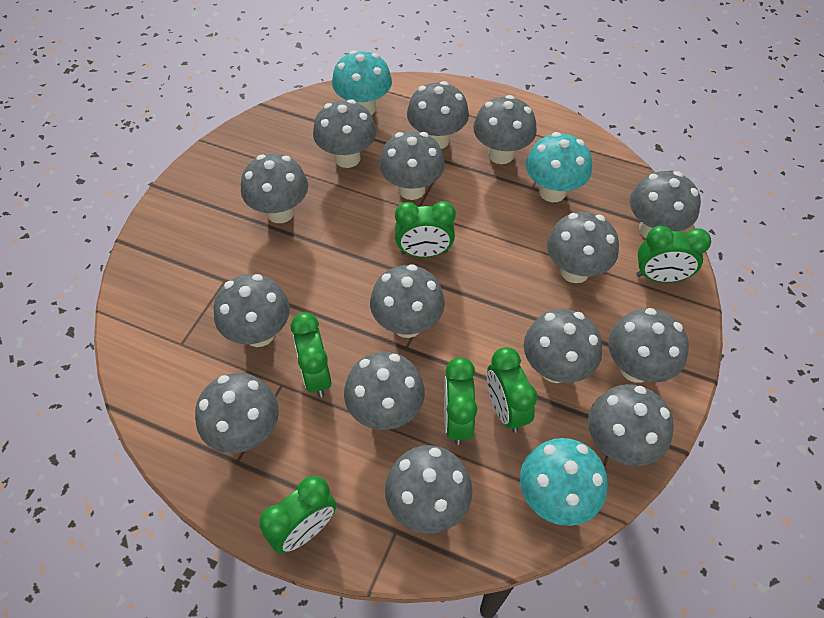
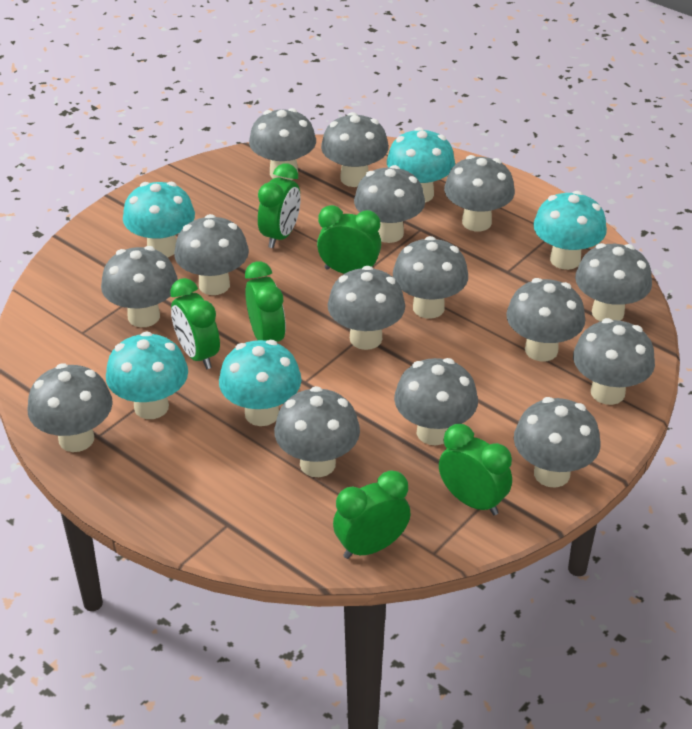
turquoise mushroom: [332,50,392,115] [520,438,608,526] [526,132,592,202] = 3 -> [106,332,188,419] [123,182,195,257] [219,340,302,426] [387,127,455,202] [533,191,607,270] = 5

